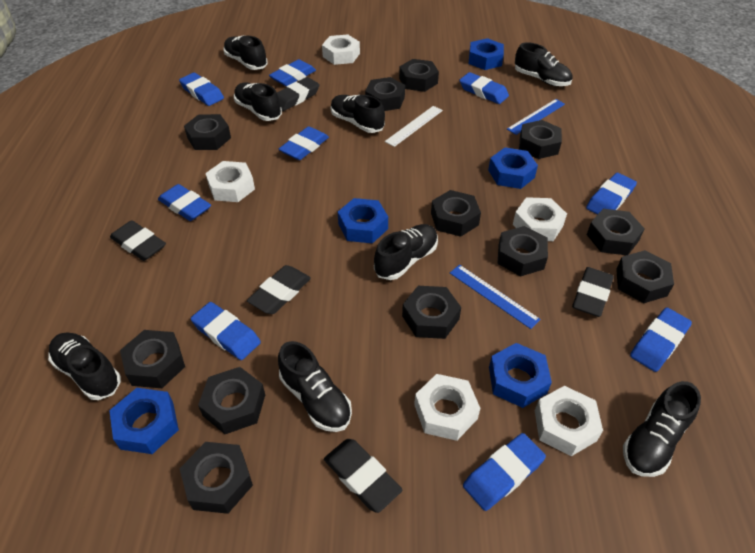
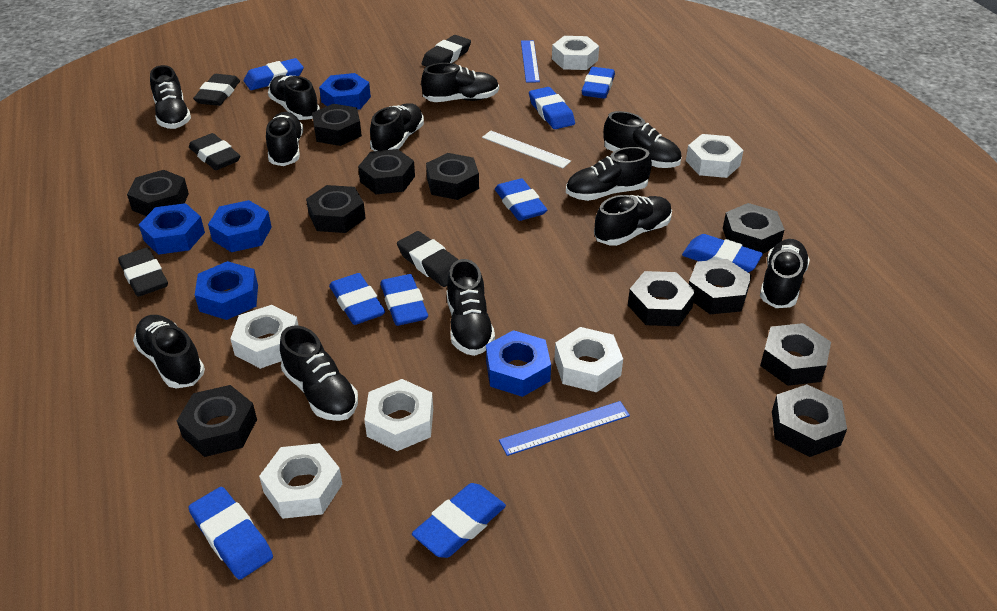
black nut: [120,330,185,388] [179,442,253,514] [184,114,231,150] [198,367,265,434] [365,77,405,111] [399,59,439,92] [402,286,461,339] [431,190,481,237] [497,226,548,277] [519,120,562,159] [587,209,645,255] [616,250,674,303] = 12 -> [127,170,189,216] [177,385,257,457] [306,185,366,233] [312,104,362,146] [358,149,415,194] [426,153,479,200] [628,271,696,326] [689,259,752,314] [723,203,785,254] [760,323,831,386] [772,384,847,457] = 11
black shoe: [48,333,121,400] [223,36,268,70] [234,83,282,121] [278,341,352,432] [331,95,385,133] [374,224,438,280] [515,42,572,86] [623,381,701,477] = 8 -> [133,315,205,388] [150,65,191,129] [266,112,303,166] [268,75,320,120] [280,326,358,421] [370,103,424,151] [421,63,499,102] [447,259,495,356] [566,147,652,201] [594,195,672,246] [604,111,681,168] [760,239,810,308] = 12
white nut: [205,161,255,202] [322,34,360,65] [414,374,480,441] [513,197,567,241] [535,386,603,456] = 5 -> [230,305,299,369] [259,443,342,519] [364,379,433,451] [552,36,599,70] [554,327,623,392] [686,134,744,178] = 6

